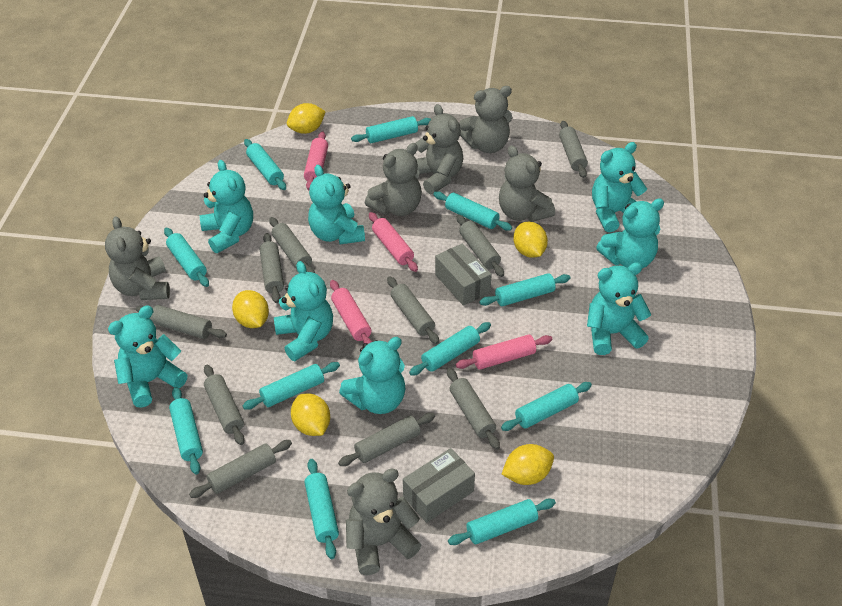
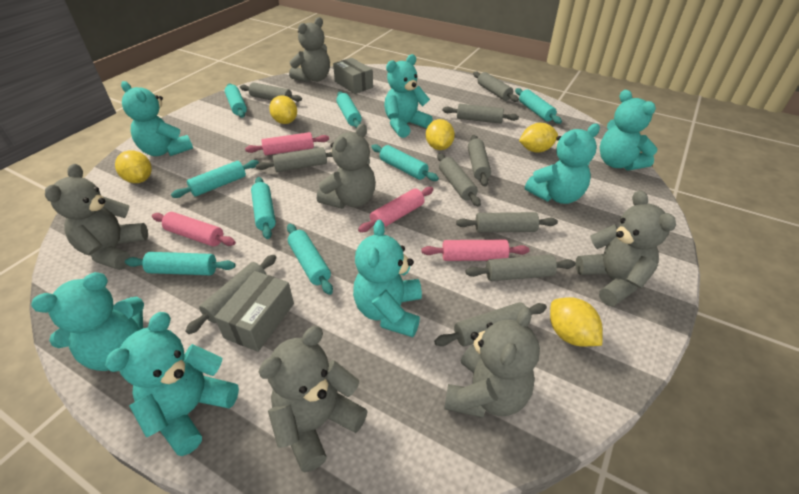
turquoise rolling pin: [164,228,209,287] [169,387,203,475] [242,362,340,410] [244,139,286,190] [304,459,339,559] [351,116,431,143] [409,322,491,376] [433,191,512,231] [448,498,556,545] [479,273,571,306] [501,382,592,431] = 11 -> [125,252,236,275] [171,160,259,198] [225,83,247,118] [251,177,276,239] [287,224,333,295] [336,91,362,128] [371,144,439,181] [515,88,562,124] = 8
turquoise teddy bear: [108,306,187,408] [200,160,253,253] [274,261,333,361] [308,165,365,244] [339,337,405,414] [587,262,652,355] [592,142,647,232] [596,198,664,268] = 8 -> [31,272,144,371] [105,312,239,456] [121,81,193,156] [353,220,422,337] [384,54,433,138] [525,124,600,204] [600,90,658,170] = 7

